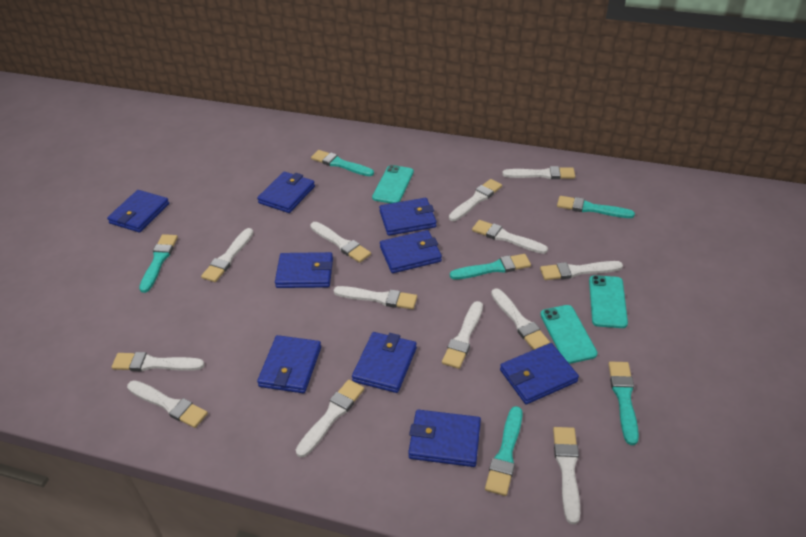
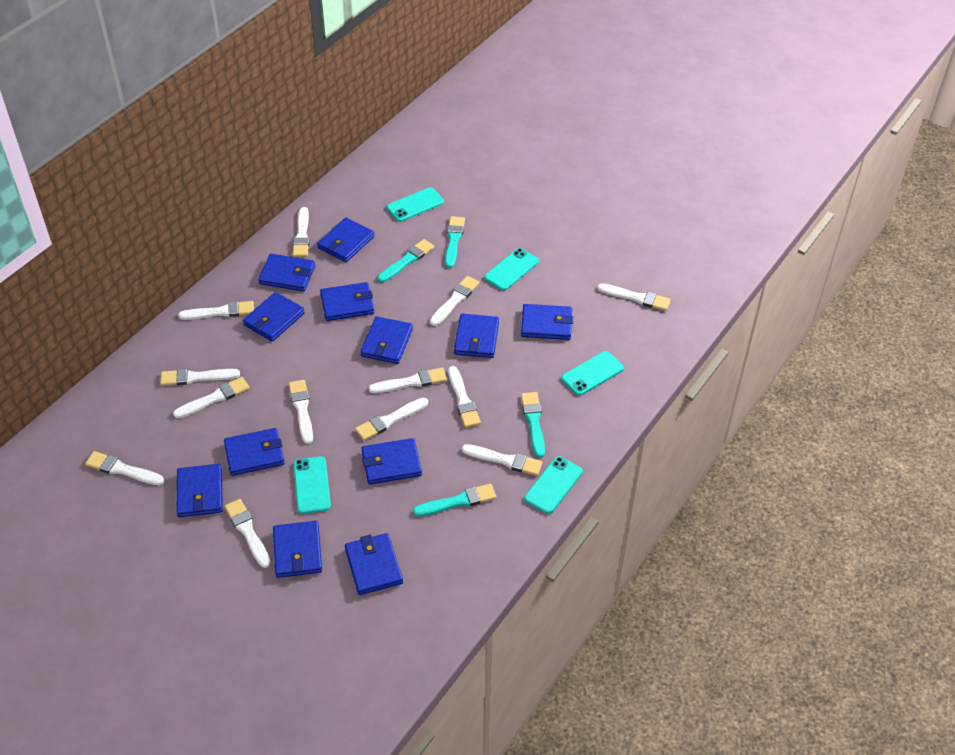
blue wallet: [107,190,169,233] [257,172,315,213] [257,335,321,393] [275,252,333,288] [352,332,417,393] [379,198,437,236] [380,230,442,273] [408,410,481,467] [500,343,579,404] = 9 -> [177,464,223,517] [224,428,285,476] [243,292,305,342] [258,254,315,291] [273,521,322,578] [317,217,374,262] [320,282,374,321] [345,533,403,595] [360,316,413,364] [361,438,422,485] [454,314,499,358] [521,304,573,340] = 12
turquoise brush: [139,234,178,293] [311,150,374,176] [450,254,531,280] [485,406,523,496] [557,196,635,218] [608,361,639,445] = 6 -> [378,239,434,283] [413,484,496,516] [445,216,465,268] [521,392,545,458] = 4
turquoise phone: [372,165,414,203] [540,305,597,364] [589,275,628,328] = 3 -> [294,456,331,514] [387,187,444,222] [484,248,539,291] [524,456,583,514] [561,351,624,396] = 5

